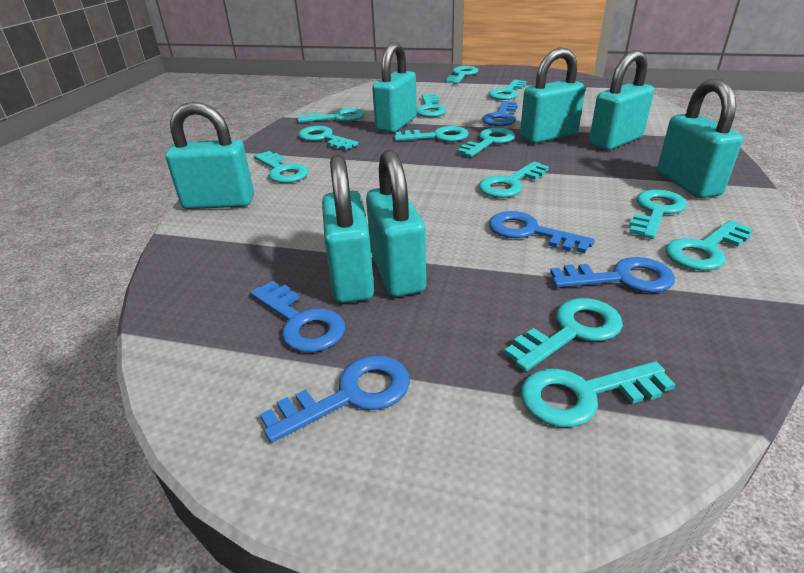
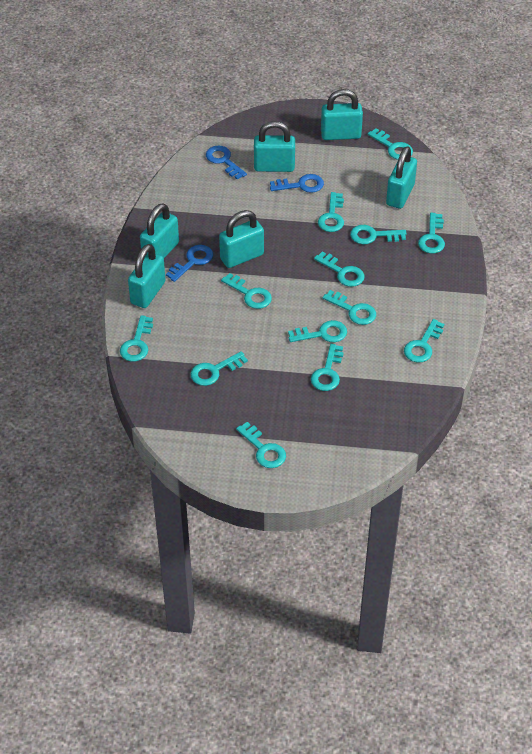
blue key: [250,281,345,352] [260,355,410,443] [482,101,518,126] [489,211,595,253] [550,257,675,293] = 5 -> [166,245,213,282] [206,146,247,180] [270,174,324,193] = 3
turquoise padlock: [165,102,254,209] [322,155,374,303] [366,150,426,297] [372,42,417,133] [520,48,585,143] [589,50,654,150] [657,79,743,198] = 7 -> [128,244,165,308] [140,203,179,258] [219,210,264,268] [254,121,295,172] [321,89,363,140] [386,146,417,209] = 6

